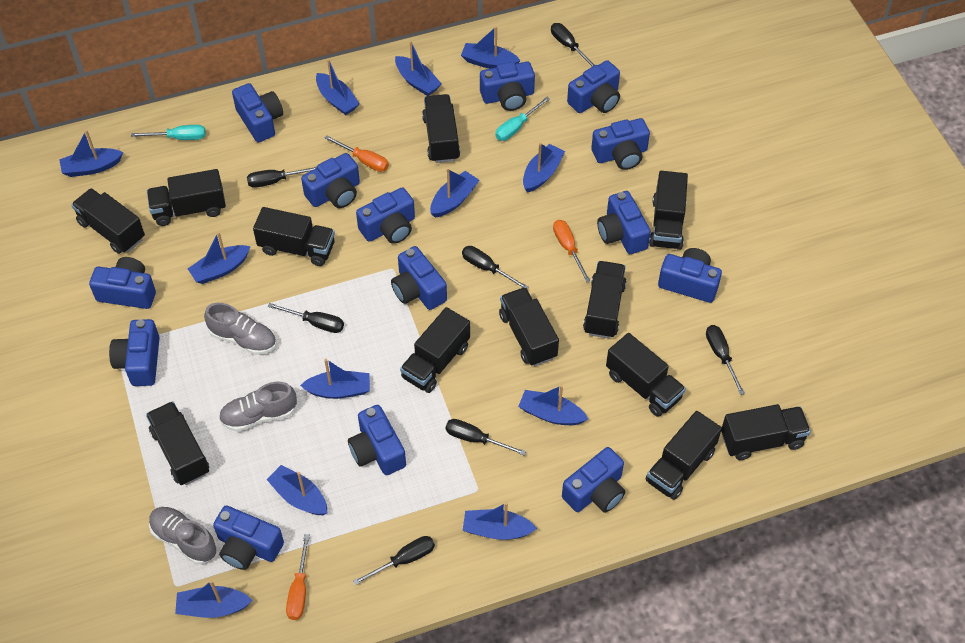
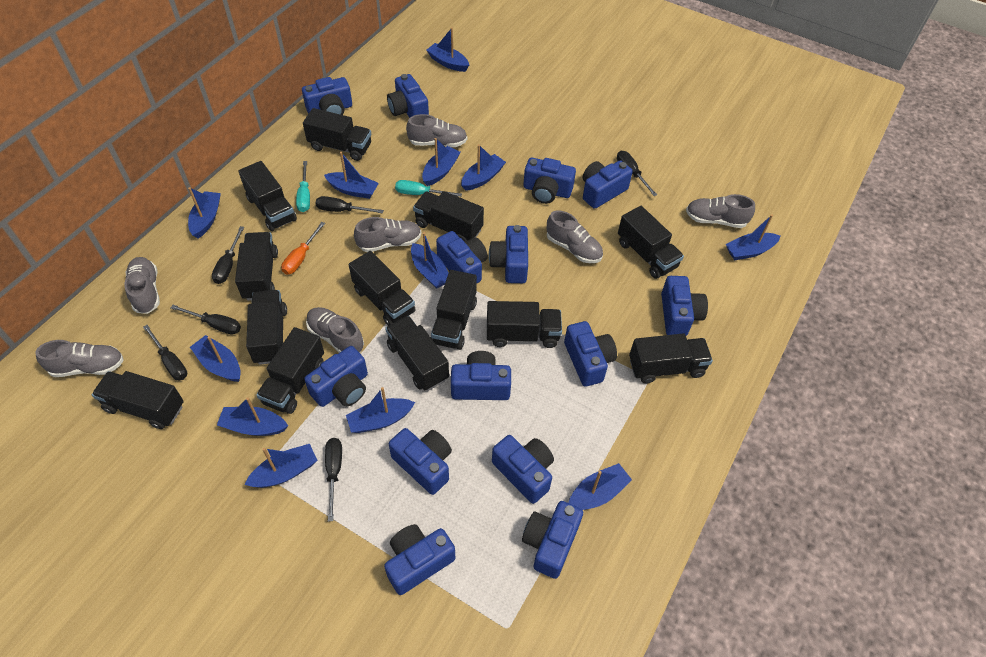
black screwdriver: [247,167,317,188] [268,303,344,333] [353,536,435,585] [446,419,526,456] [462,246,528,289] [551,23,595,67] [706,325,745,395] = 7 -> [143,325,187,381] [171,305,241,335] [212,226,244,284] [316,196,384,213] [325,438,342,521] [617,151,657,196] = 6
black truck: [71,188,145,254] [146,401,209,485] [147,169,226,226] [253,207,335,266] [400,307,470,393] [422,94,460,163] [499,287,559,366] [583,261,626,339] [606,333,686,417] [646,411,722,500] [649,171,688,250] [721,404,811,460] = 12 -> [92,371,184,429] [235,232,278,301] [238,161,297,231] [246,290,287,365] [256,327,324,414] [303,108,371,161] [349,251,416,326] [385,316,449,391] [413,191,484,242] [430,270,477,350] [487,301,562,348] [618,206,684,279] [629,333,713,384] = 13
grey shoe: [149,507,217,564] [204,303,277,355] [219,382,297,432] = 3 -> [35,340,124,377] [125,257,160,314] [306,307,364,353] [354,217,421,252] [406,114,467,147] [547,210,603,263] [686,194,755,228] = 7
orange screwdriver: [286,534,310,620] [324,135,389,172] [553,220,590,282] = 3 -> [281,222,325,275] = 1

